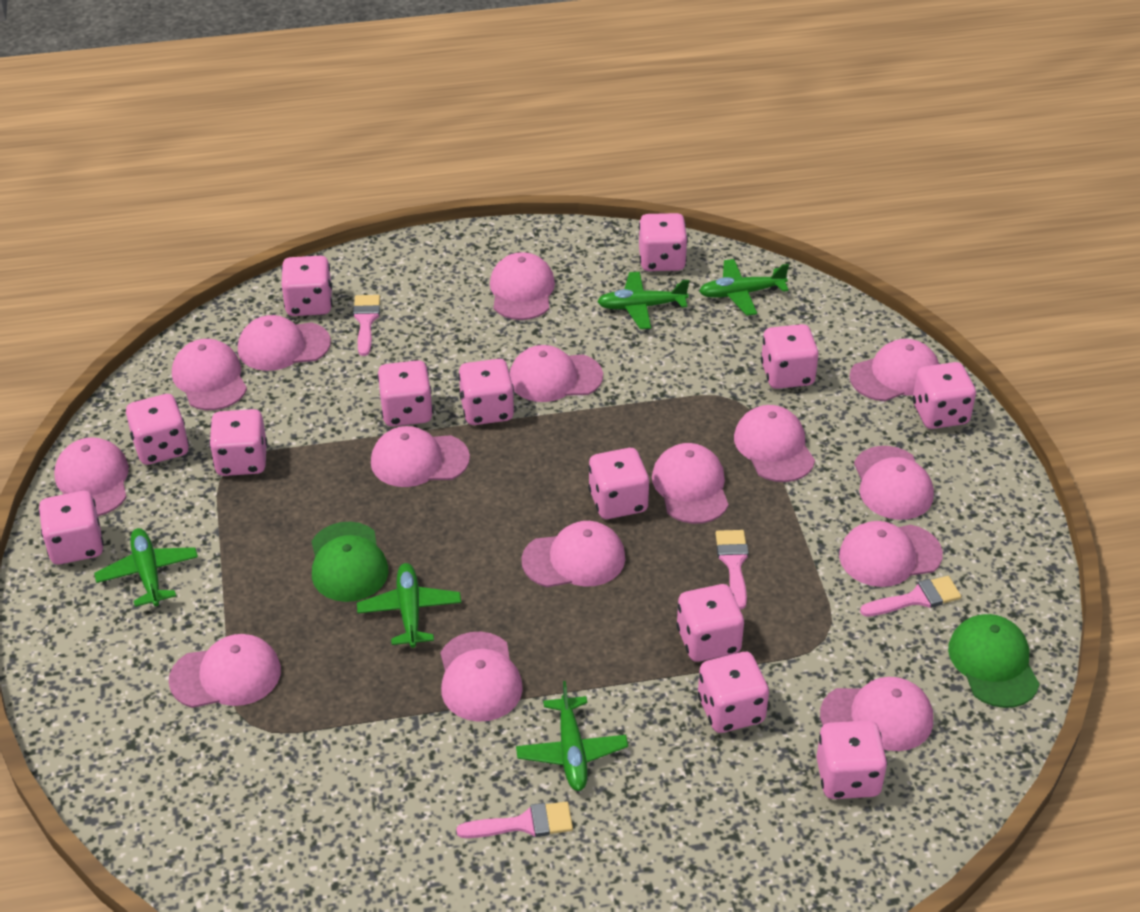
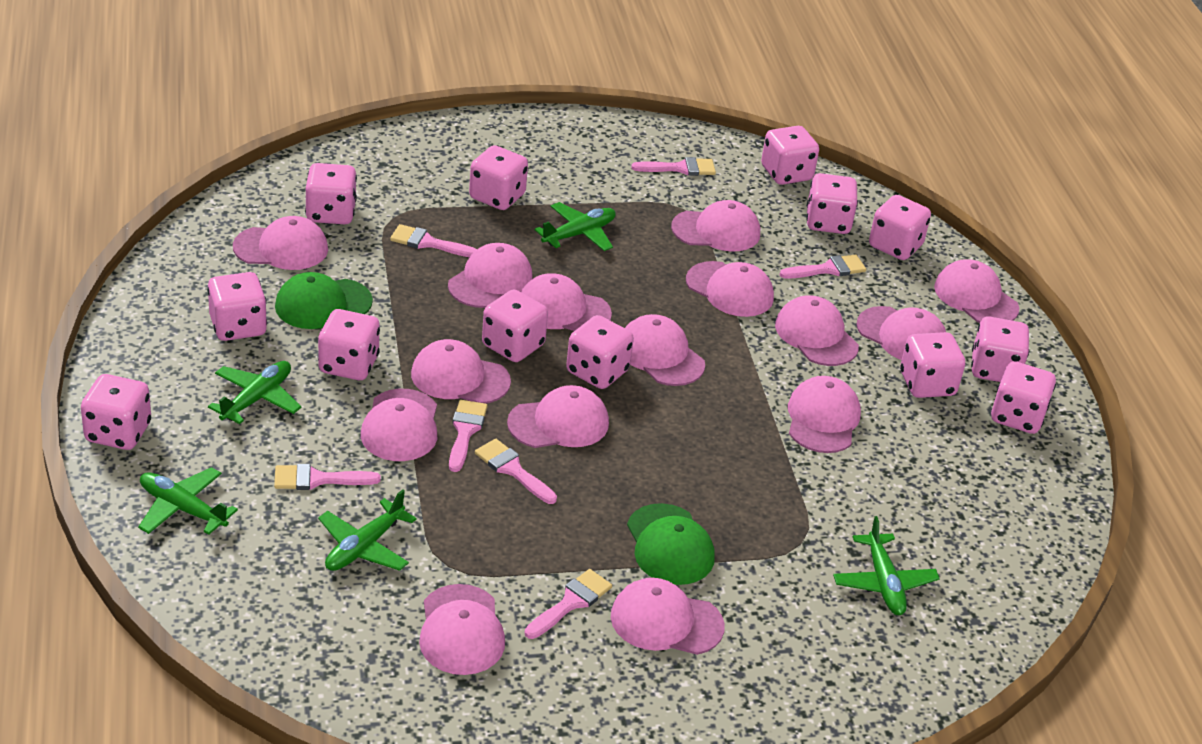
pink brush: [353,295,380,356] [456,802,573,838] [715,530,748,609] [860,576,962,617] = 4 -> [274,464,381,490] [390,224,477,258] [449,400,487,472] [475,439,557,504] [525,569,612,639] [631,157,716,176] [780,254,866,279] = 7

